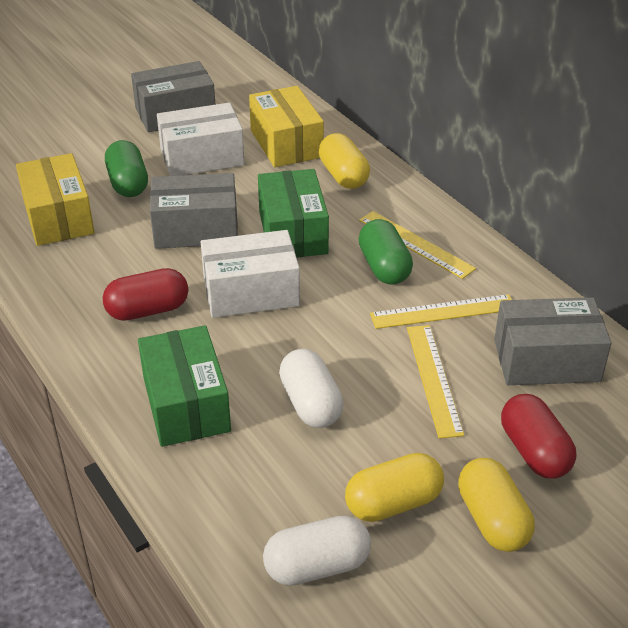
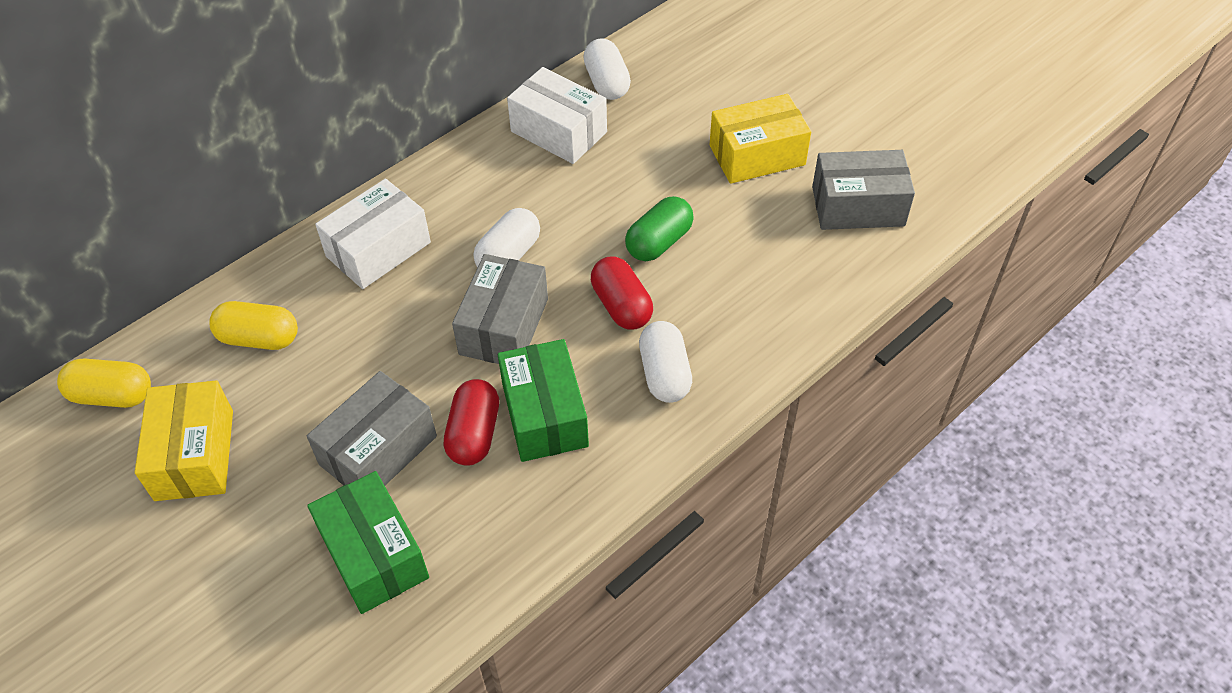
green capsule: [105,140,148,197] [359,219,413,285] = 2 -> [625,196,694,261] = 1
white capsule: [263,515,371,586] [279,349,344,428] = 2 -> [474,208,540,267] [583,38,631,100] [639,321,692,403] = 3
yellow capsule: [319,133,370,189] [345,453,444,522] [458,458,535,552] = 3 -> [57,358,151,408] [209,301,298,350] = 2
yellow ruler: [359,211,476,279] [370,294,512,329] [407,325,464,439] = 3 -> none = 0

